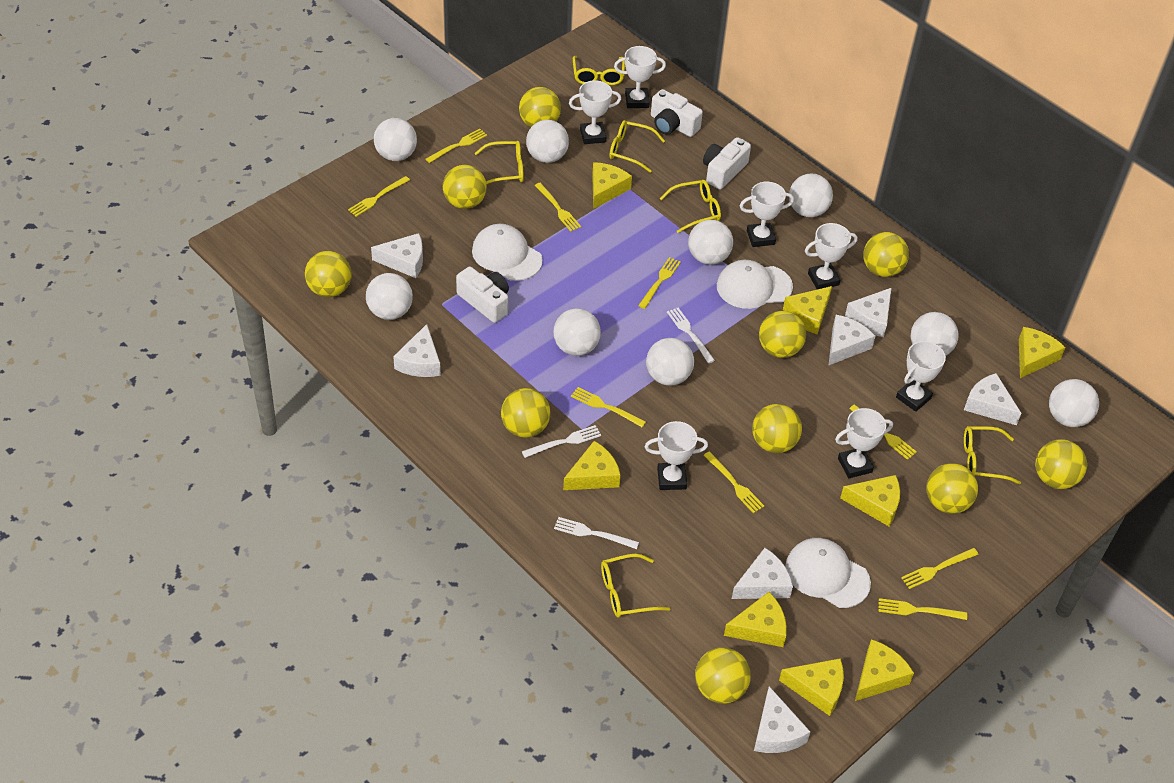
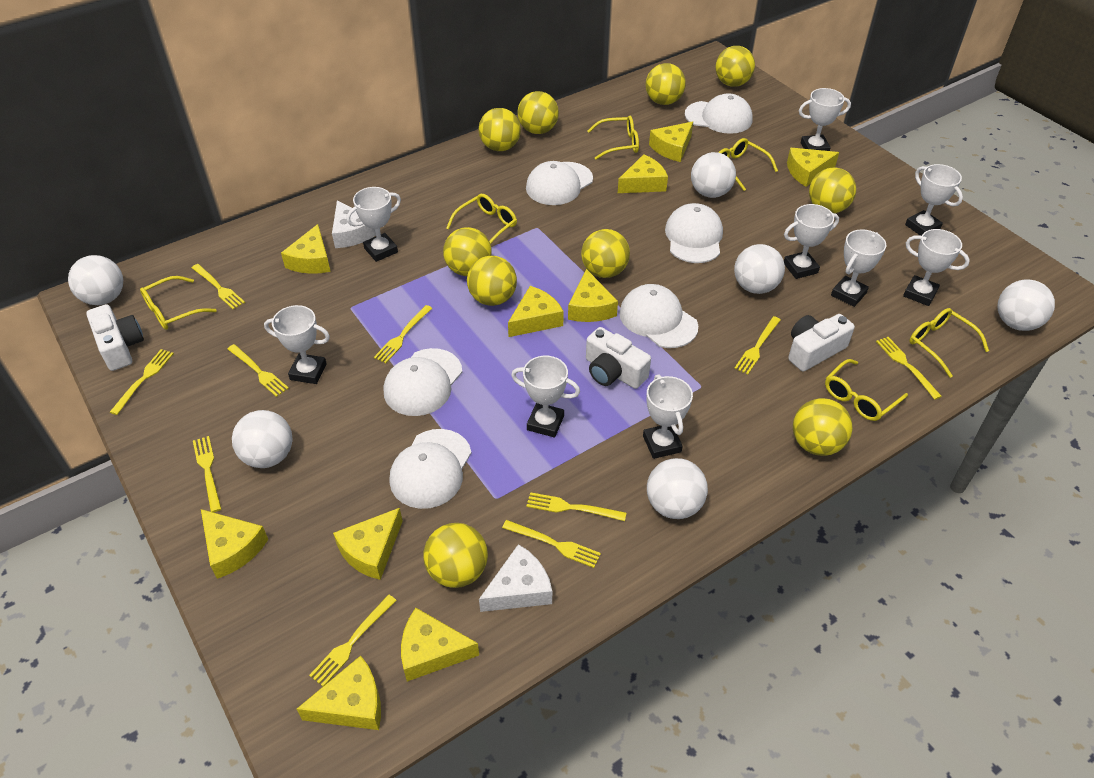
white ball: [366,273,413,320] [374,118,417,161] [526,120,569,163] [553,308,601,356] [646,338,694,386] [688,220,733,265] [789,173,833,217] [911,312,959,356] [1049,379,1099,427] = 9 -> [68,255,123,305] [232,410,293,468] [647,458,708,519] [691,152,736,198] [734,244,785,294] [998,280,1055,331] = 6
white cap: [472,224,543,281] [717,260,793,309] [785,538,871,608] = 3 -> [384,348,462,416] [390,429,471,509] [526,161,593,205] [619,284,698,348] [665,203,723,263] [685,93,753,134] = 6
white cheese: [371,233,423,278] [393,324,441,377] [732,548,793,599] [754,686,811,753] [828,315,875,366] [845,288,891,337] [964,373,1021,425] = 7 -> [332,201,376,248] [479,544,552,612] = 2
white fork: [522,425,601,458] [554,517,639,549] [667,308,715,363] = 3 -> none = 0
white trophy: [569,80,621,144] [614,46,666,108] [644,421,708,490] [740,182,794,247] [805,223,858,289] [835,408,893,478] [896,341,946,412] = 7 -> [264,305,330,384] [347,187,401,262] [511,356,580,438] [643,375,693,459] [784,204,839,279] [799,88,851,151] [831,229,887,307] [903,229,970,306] [905,164,963,236] = 9
yellow cheese: [563,441,621,490] [592,162,632,209] [724,592,787,647] [779,658,844,716] [783,286,832,334] [840,475,900,526] [855,639,914,701] [1019,327,1066,378] = 8 -> [201,509,268,579] [281,224,331,274] [297,656,381,730] [333,508,403,580] [401,608,479,682] [508,286,564,337] [568,269,618,322] [618,154,668,193] [649,121,693,162] [787,148,839,187] = 10
yellow fork: [348,176,410,217] [426,129,487,163] [534,183,581,231] [571,387,646,427] [638,257,681,309] [703,451,764,513] [849,404,917,460] [878,598,967,620] [901,548,979,589] = 9 -> [110,349,174,415] [192,264,245,309] [193,436,221,512] [228,344,289,397] [309,594,397,686] [374,305,432,363] [502,520,601,568] [526,492,626,521] [734,316,781,374] [876,337,942,400] = 10

